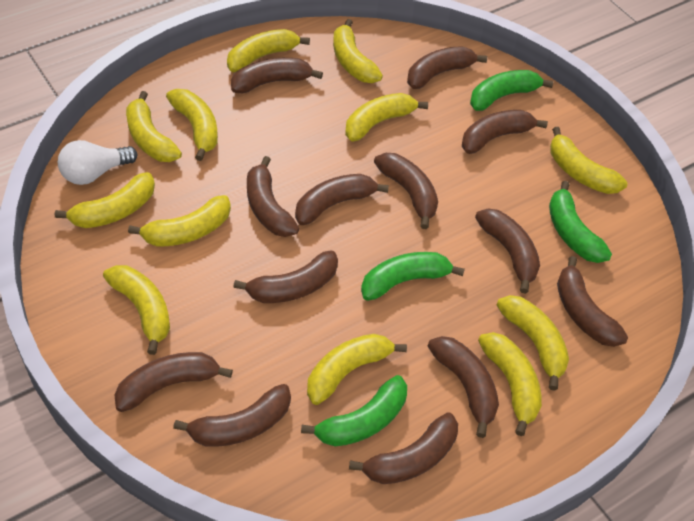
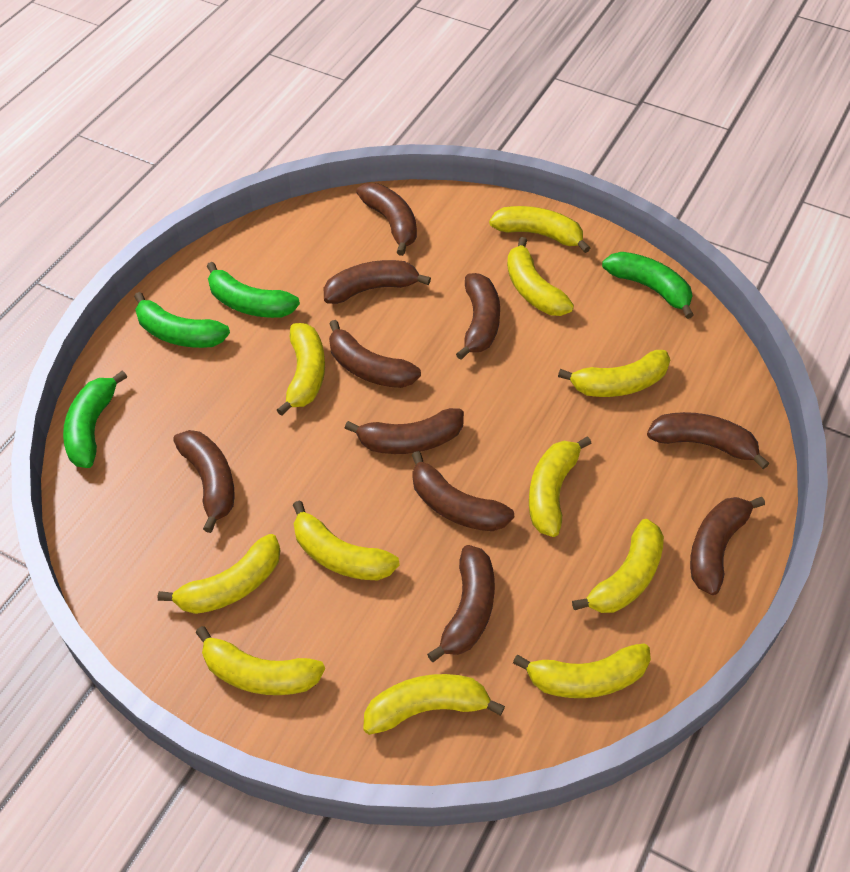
brown banana: [115,352,233,412] [173,384,291,447] [231,58,323,93] [233,250,338,303] [247,156,299,237] [295,174,389,225] [349,412,458,484] [374,153,438,229] [407,46,487,89] [428,336,499,438] [462,110,548,154] [475,208,540,294] [557,256,628,347] = 13 -> [173,430,235,533] [324,260,431,304] [329,320,421,388] [345,408,464,454] [356,183,417,256] [412,451,514,531] [427,545,495,662] [456,273,500,360] [647,412,769,469] [690,497,765,595] = 10
white light bulb: [58,140,137,185] = 1 -> none = 0
yellow banana: [55,172,155,228] [103,265,170,355] [126,91,182,162] [128,195,231,247] [166,89,218,161] [227,29,310,72] [307,334,407,405] [333,19,383,83] [345,93,428,141] [478,332,542,436] [496,295,569,391] [550,127,627,194] = 12 -> [157,534,280,614] [196,626,325,695] [277,323,325,416] [293,500,400,580] [363,674,505,735] [489,206,590,253] [507,237,574,316] [513,644,651,698] [529,436,592,537] [558,350,670,397] [572,519,664,613] = 11

